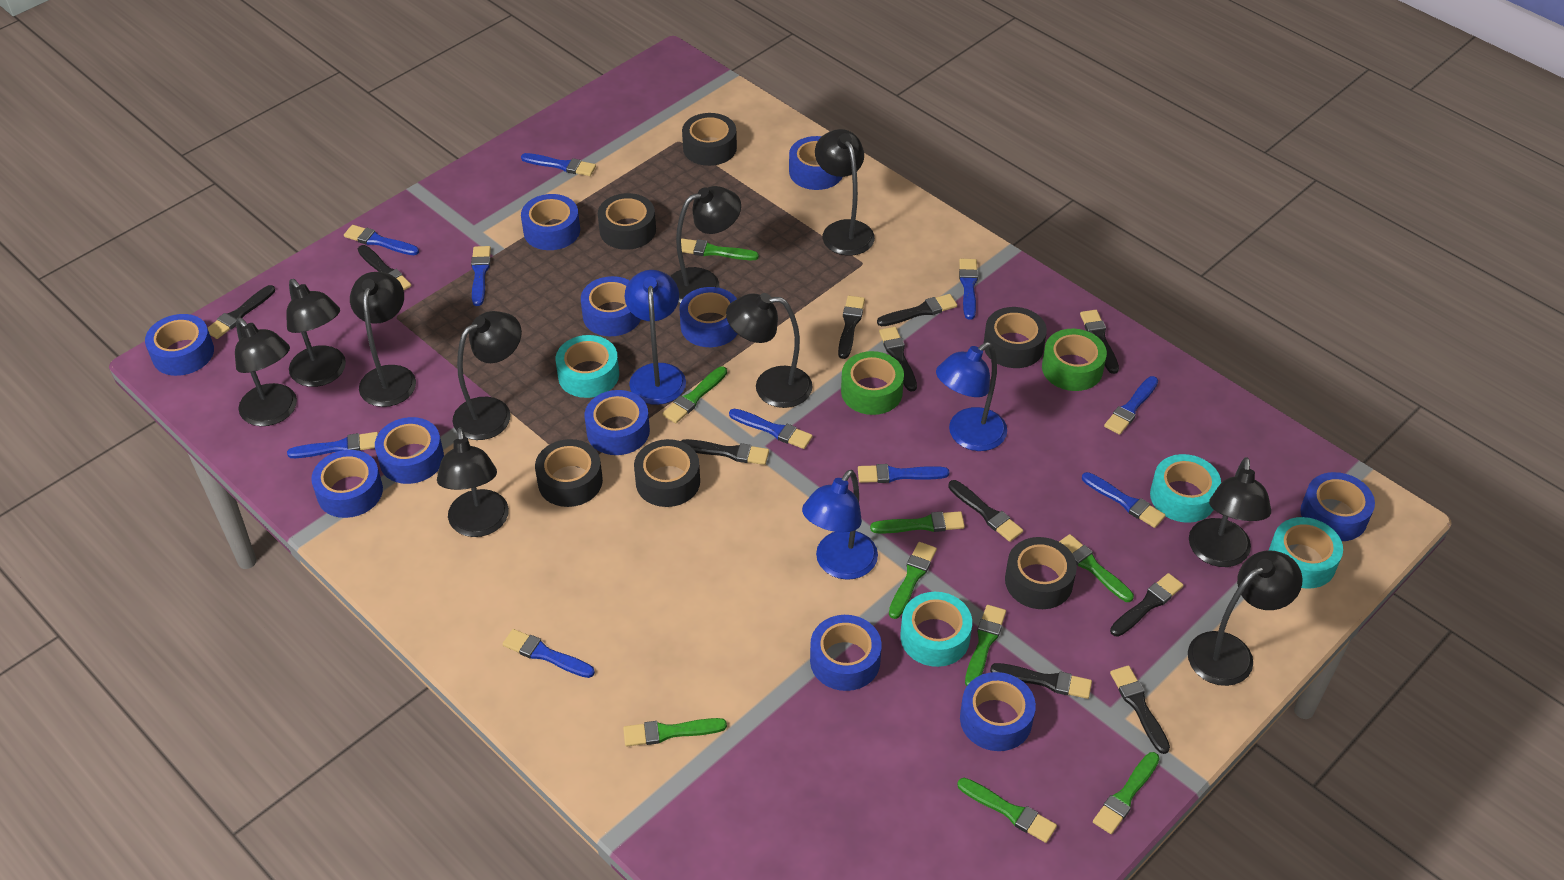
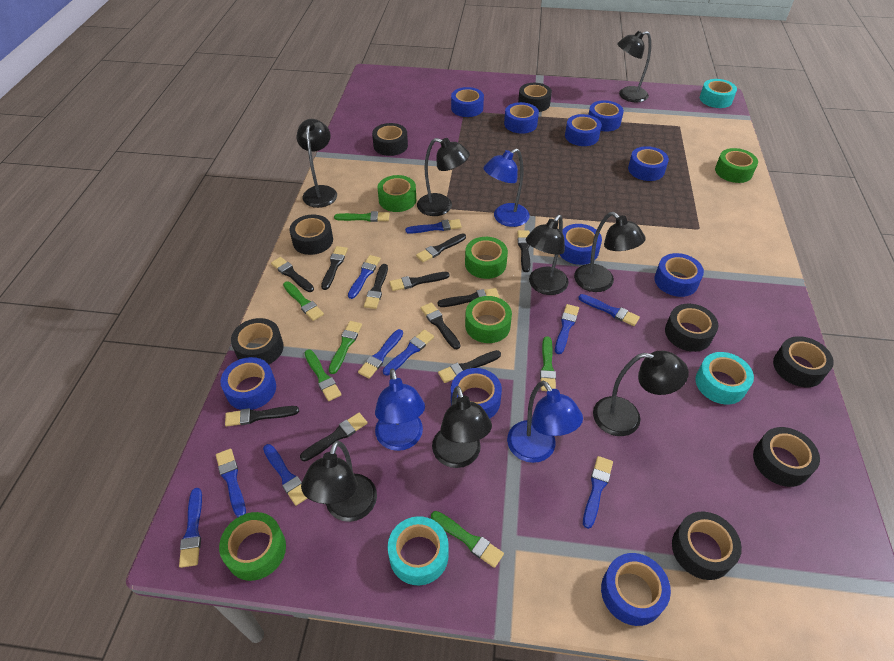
black lamp: [235,318,297,426] [286,279,346,387] [350,272,416,407] [437,427,509,537] [453,311,522,440] [670,186,741,303] [726,293,813,408] [815,129,875,256] [1188,551,1303,686] [1189,457,1271,567] = 10 -> [296,119,337,208] [301,441,377,522] [417,138,470,216] [432,386,492,468] [525,215,569,295] [574,212,646,292] [593,351,689,436] [617,31,651,102] = 8
black tape: [535,439,603,507] [598,193,656,250] [634,439,700,507] [682,113,737,166] [984,307,1047,368] [1005,537,1077,609] = 6 -> [231,318,284,364] [290,214,333,255] [372,123,408,156] [518,83,552,112] [665,304,718,352] [672,511,742,580] [753,427,820,487] [773,336,834,387] = 8
blue tape: [145,314,214,376] [311,450,383,518] [375,417,444,484] [521,194,580,250] [581,276,641,336] [585,390,650,455] [679,287,737,347] [789,136,842,190] [810,615,882,691] [960,672,1036,751] [1300,472,1375,541] = 11 -> [220,357,276,410] [451,87,484,117] [451,368,502,418] [504,102,539,134] [559,224,602,265] [565,114,602,146] [588,100,624,131] [601,553,671,626] [628,146,669,181] [655,253,704,297] = 10
green brush: [623,718,727,746] [662,366,727,423] [681,239,759,260] [870,511,965,534] [889,542,937,619] [957,778,1057,843] [965,605,1006,686] [1059,534,1134,602] [1093,752,1160,834] = 9 -> [283,282,324,321] [304,349,342,401] [329,321,362,374] [334,211,389,222] [431,511,504,568] [540,336,556,391] = 6
green tape: [841,351,904,415] [1042,329,1107,391] = 2 -> [219,512,286,581] [378,175,416,212] [465,237,508,279] [465,296,512,343] [715,148,758,183] = 5
turquoise tape: [556,335,619,398] [900,592,972,667] [1150,454,1221,523] [1269,517,1343,589] = 4 -> [388,516,449,585] [695,352,754,404] [700,79,737,108] = 3

